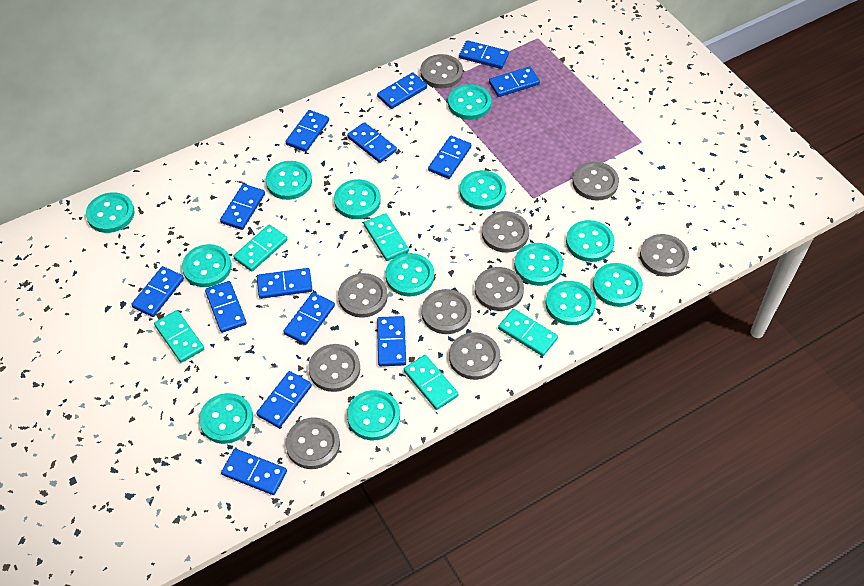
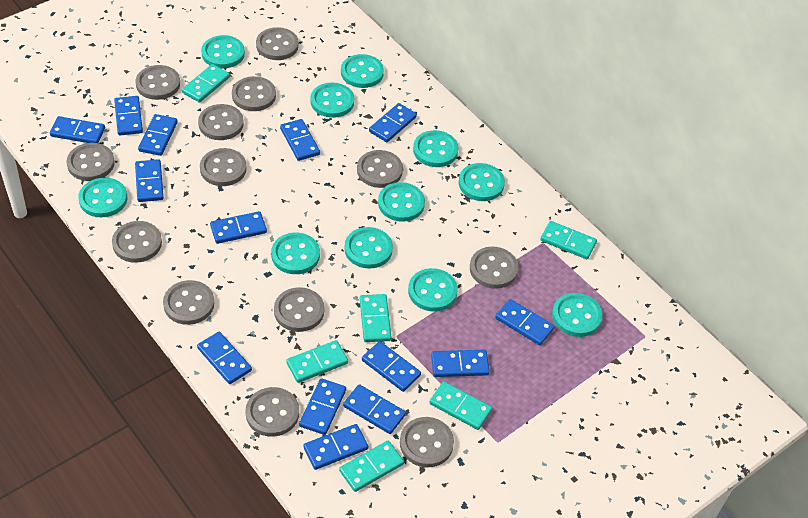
grey button: [286,417,340,469] [308,344,360,392] [338,273,388,318] [420,54,463,88] [422,289,471,334] [449,332,500,380] [475,267,524,311] [482,211,529,253] [572,161,619,201] [640,234,689,276] = 10 -> [67,143,115,181] [112,221,162,263] [136,65,180,100] [163,280,214,325] [198,104,244,140] [200,148,247,186] [232,76,276,111] [245,387,299,437] [256,27,299,60] [274,287,324,332] [357,150,403,188] [400,417,454,467] [470,246,518,289] = 13
turquoise button: [86,192,135,233] [182,244,232,287] [199,393,253,444] [266,161,312,200] [334,179,381,219] [347,390,400,440] [386,253,434,297] [448,84,491,120] [460,170,506,210] [514,243,563,286] [545,281,596,325] [566,220,614,262] [593,263,643,307] = 13 -> [78,178,127,217] [201,35,245,69] [271,233,320,274] [310,82,354,118] [341,54,384,88] [344,227,393,269] [378,182,425,222] [408,268,458,312] [413,130,459,167] [459,163,505,201] [552,293,603,337] = 11
turquoise domino: [154,310,204,363] [233,225,288,272] [364,213,409,261] [404,355,458,410] [498,309,558,356] = 5 -> [182,64,230,103] [286,340,348,383] [339,441,404,492] [360,294,391,342] [429,381,492,430] [540,221,597,259] = 6

